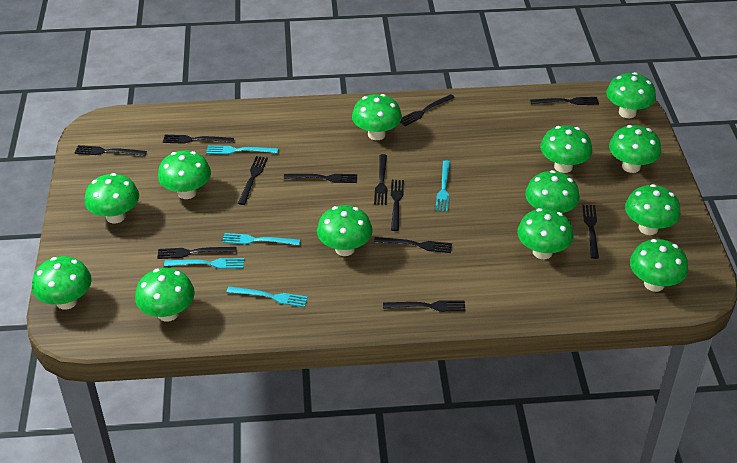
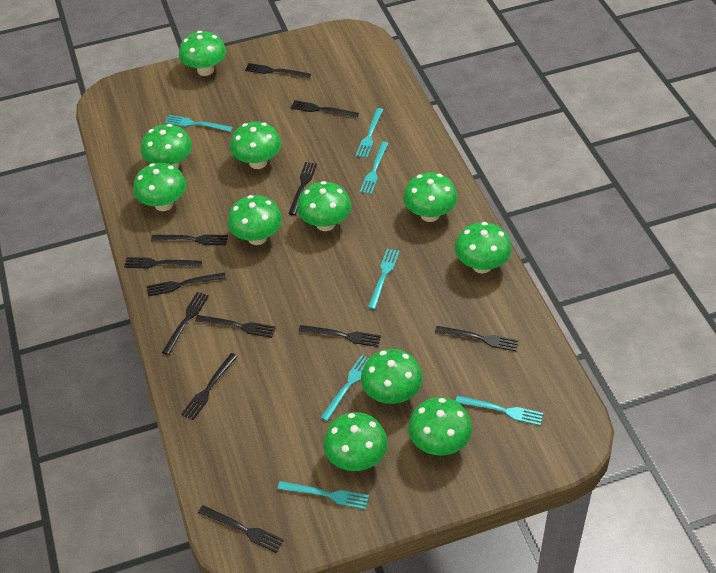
green mushroom: [32,256,92,310] [84,173,139,224] [135,268,195,322] [158,151,211,199] [317,205,373,256] [352,94,402,140] [517,208,574,259] [525,170,580,213] [540,125,592,173] [606,72,656,118] [609,125,661,173] [625,184,681,235] [630,239,688,292] = 13 -> [133,163,186,211] [141,124,192,168] [179,31,226,76] [227,195,282,245] [230,122,281,169] [297,181,351,231] [323,412,388,471] [361,349,423,404] [403,172,458,222] [408,397,472,456] [455,222,511,274] = 11
turquoise fork: [164,258,244,269] [206,145,278,154] [222,233,300,245] [227,286,308,307] [435,161,450,212] = 5 -> [165,115,233,132] [278,481,369,510] [320,355,369,421] [356,108,383,158] [360,142,389,194] [368,249,400,309] [456,396,543,426] = 7

